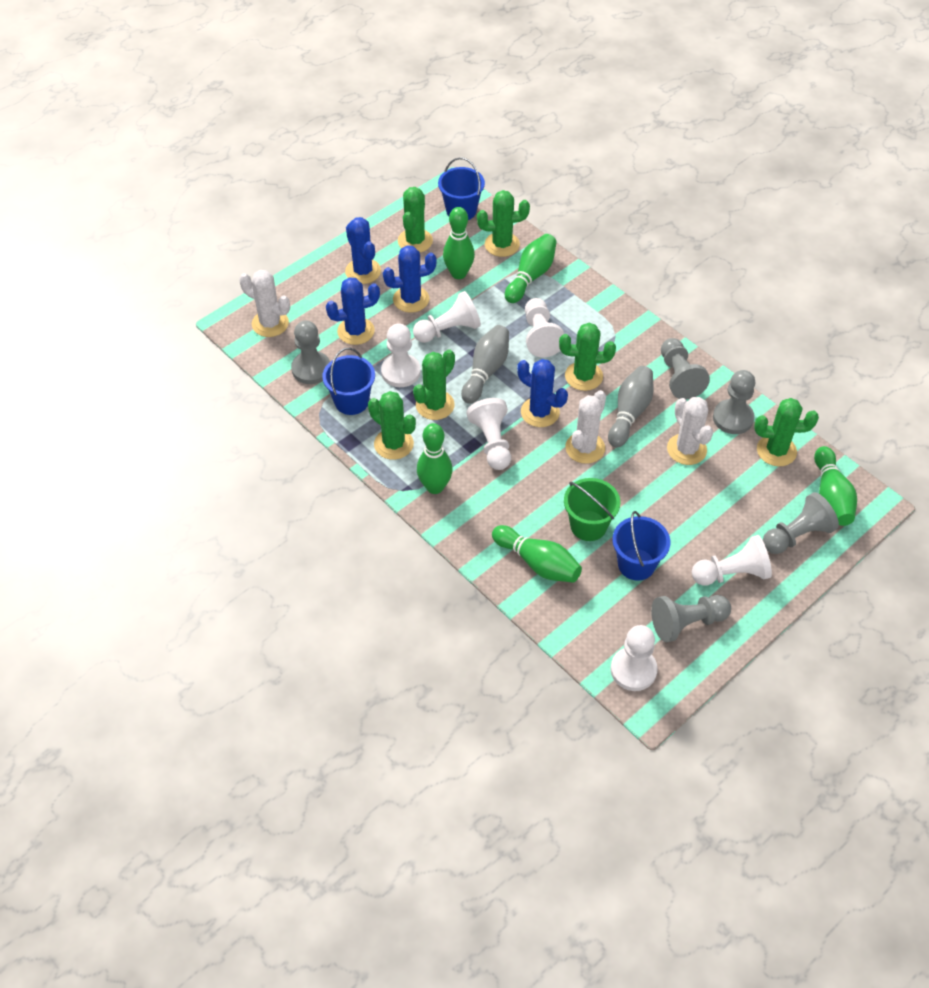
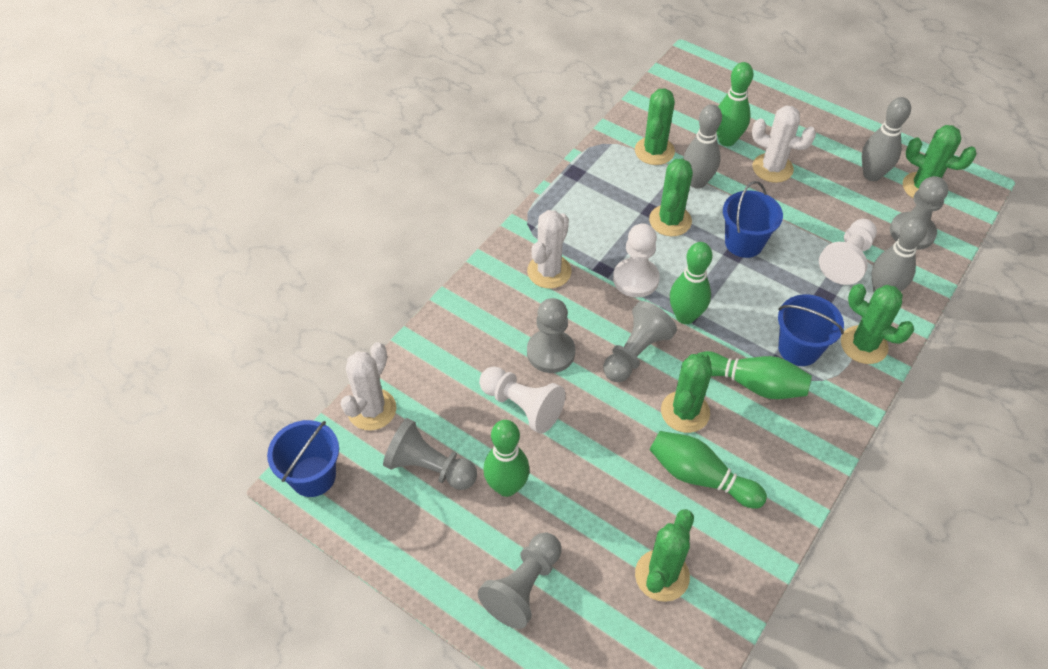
blue cactus: [326,277,380,345] [345,217,381,284] [383,245,437,313] [517,359,568,427] = 4 -> none = 0
green bucket: [564,478,621,541] = 1 -> none = 0
grey bowling pin: [461,325,509,404] [608,366,653,448] = 2 -> [683,104,722,189] [862,97,911,181] [872,217,927,292] = 3
white pawn: [381,323,421,387] [413,291,481,343] [466,398,511,470] [525,298,564,358] [611,625,658,691] [692,535,772,586] = 6 -> [479,366,565,434] [613,223,660,298] [819,219,877,285] = 3

